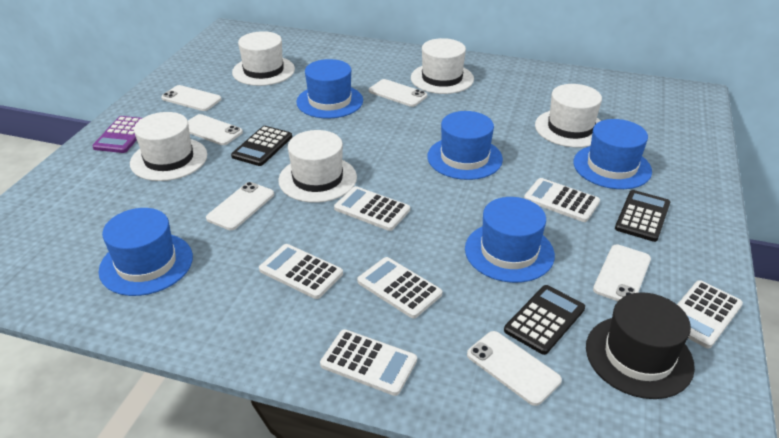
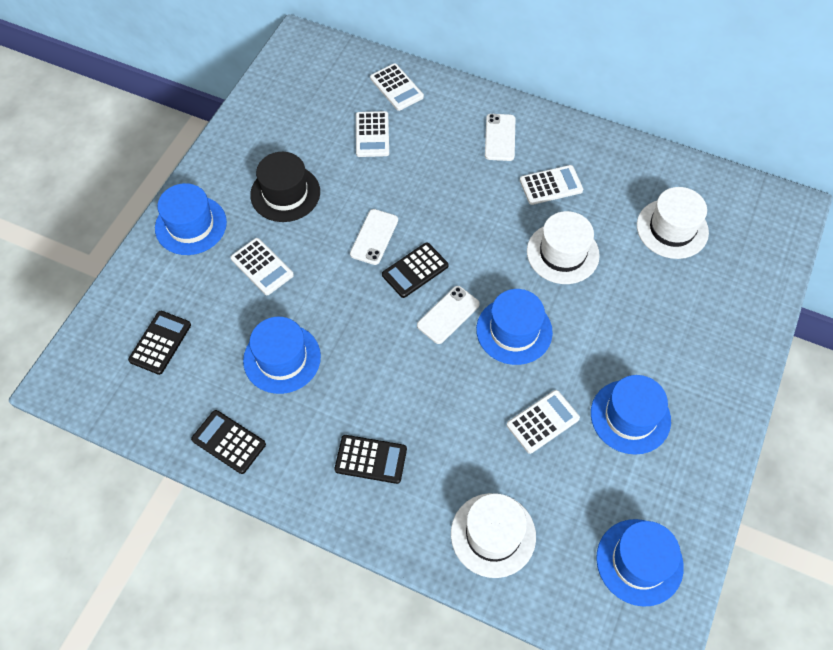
black calculator: [231,126,292,166] [504,285,585,355] [615,190,670,242] = 3 -> [128,311,191,375] [191,410,266,474] [335,435,407,484] [382,242,449,298] = 4
purple calculator: [92,116,142,153] = 1 -> none = 0
white calculator: [259,244,343,299] [320,329,417,396] [334,186,410,231] [357,257,442,319] [524,178,600,222] [677,280,743,348] = 6 -> [231,238,294,295] [356,111,389,157] [370,63,424,111] [507,390,580,454] [520,165,583,205] = 5
white hat: [130,112,207,181] [232,31,295,86] [278,130,357,203] [411,38,474,94] [535,84,602,148] = 5 -> [451,493,536,578] [527,211,600,284] [637,187,709,259] = 3
white phone: [161,85,221,111] [188,114,243,145] [206,182,274,230] [369,79,427,107] [467,331,562,406] [593,245,651,301] = 6 -> [350,209,398,265] [417,286,480,344] [485,114,515,161] = 3

